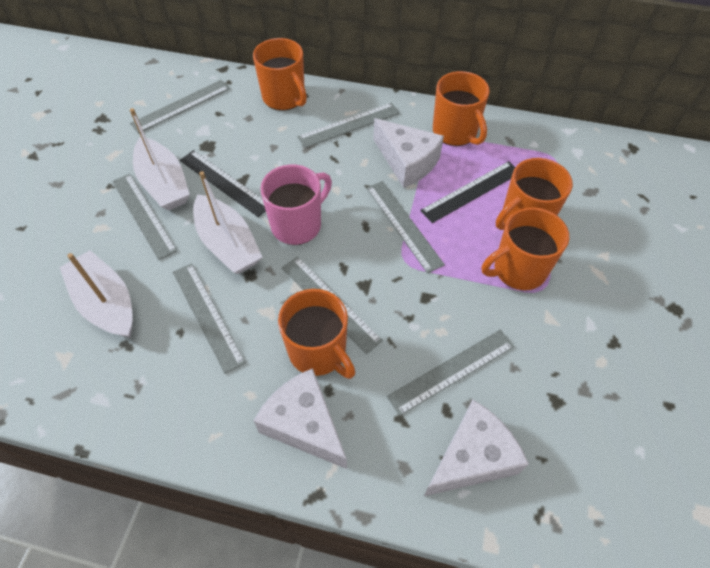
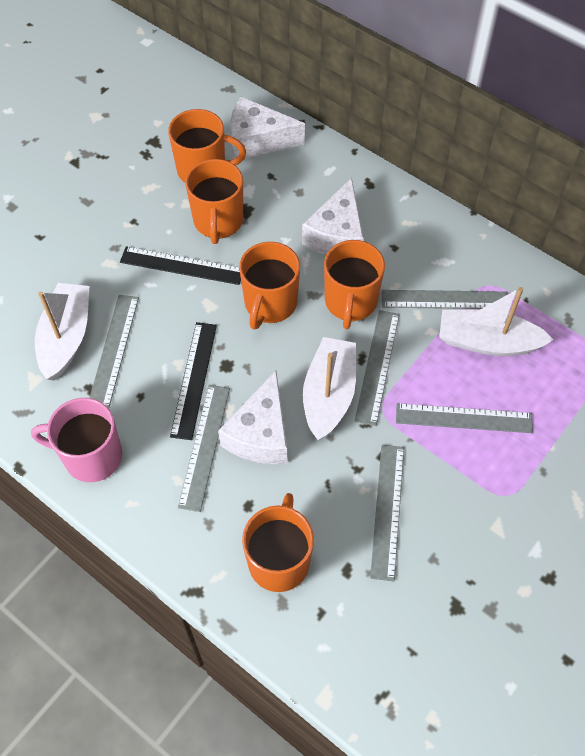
grey ruler: [112,174,177,260] [130,80,230,134] [172,263,246,374] [282,257,383,354] [297,103,400,148] [366,181,445,273] [387,330,514,416] = 7 -> [90,295,139,408] [178,385,230,512] [355,310,400,426] [370,445,404,581] [382,290,508,309] [396,403,533,433] = 6

